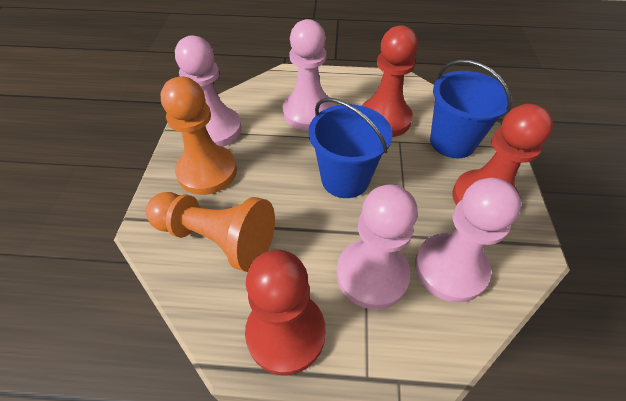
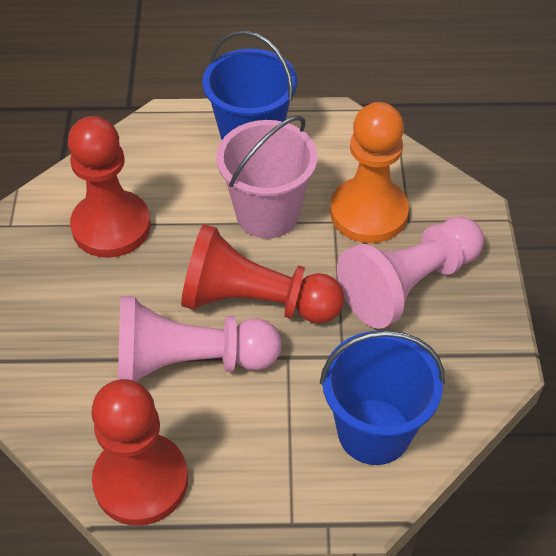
orange pawn: [146,192,275,272] [161,77,237,195] = 2 -> [330,102,409,243] = 1
pink bucket: none = 0 -> [216,116,318,239] = 1
pink pawn: [175,36,242,147] [283,19,334,130] [336,185,418,309] [415,178,521,303] = 4 -> [118,296,281,381] [337,217,484,329] = 2

